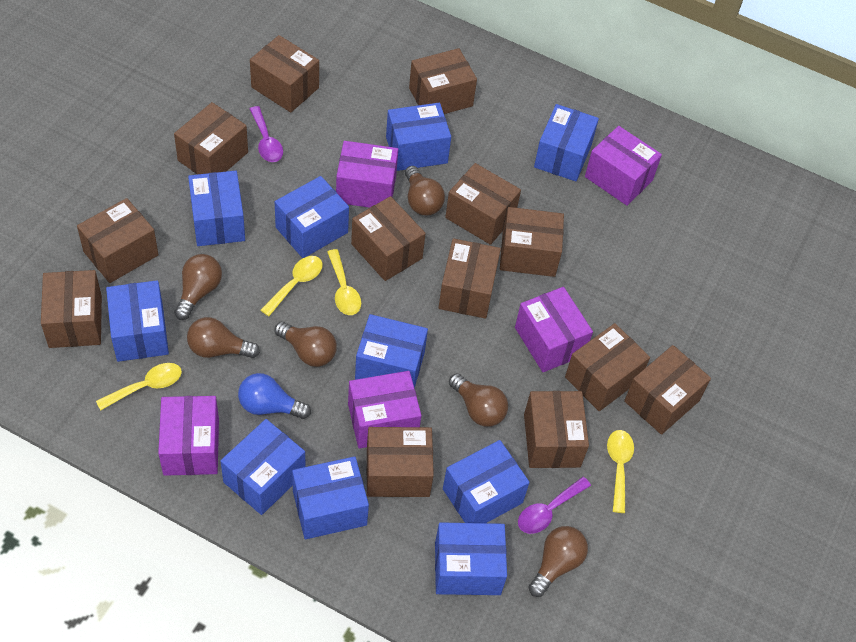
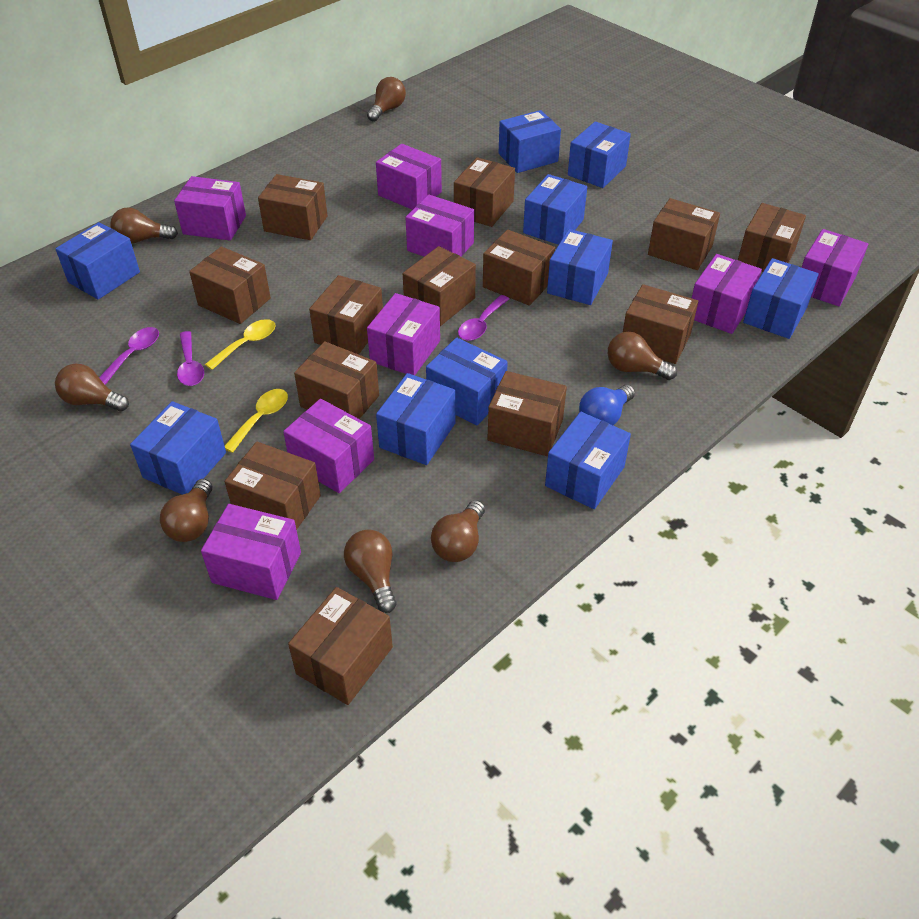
brown light bulb: [174,254,222,320] [187,317,260,358] [274,322,337,367] [405,166,445,215] [449,373,508,427] [528,526,588,597] = 6 -> [55,364,129,412] [111,207,178,244] [160,479,212,542] [344,530,396,613] [367,77,406,122] [431,500,485,562] [608,332,677,380] = 7
purple box: [158,396,219,476] [336,141,398,208] [348,371,421,449] [515,287,593,372] [585,126,662,206] = 5 -> [174,176,246,241] [201,504,301,600] [283,399,374,493] [367,293,440,375] [376,144,442,210] [405,195,474,257] [692,254,762,334] [801,229,868,306] = 8
purple spoon: [250,106,283,162] [518,477,591,534] = 2 -> [99,327,159,385] [177,331,204,386] [458,295,509,341] = 3
yellow spoon: [96,363,182,410] [261,256,323,316] [327,249,361,315] [607,430,634,513] = 4 -> [205,319,275,370] [225,389,288,453] = 2

